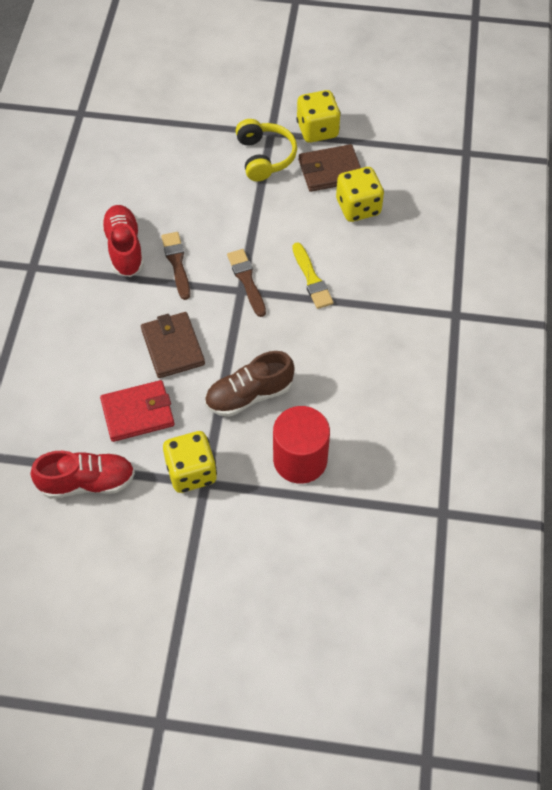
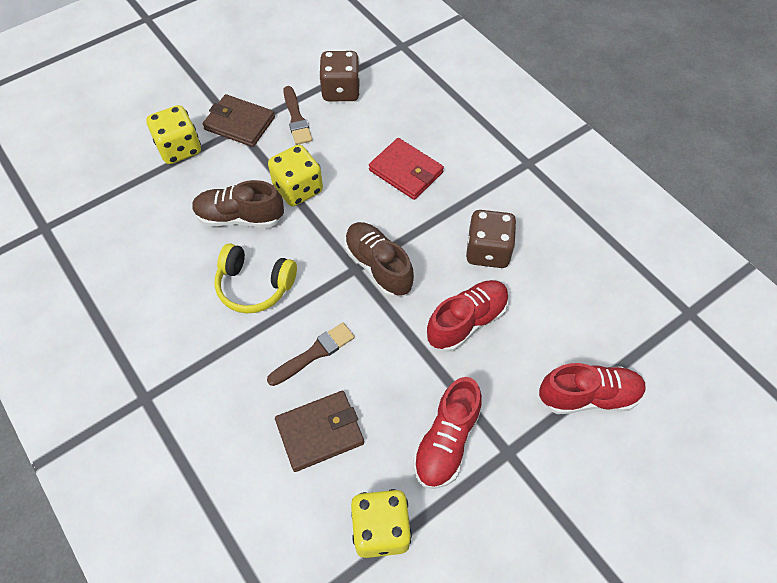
brown dice: none = 0 -> [319,51,360,101] [466,210,517,268] = 2
brown shoe: [205,351,295,417] = 1 -> [192,180,284,227] [344,222,414,298] = 2
red cylinder: [273,406,330,484] = 1 -> none = 0
red shoe: [31,451,135,499] [101,205,144,277] = 2 -> [413,377,482,489] [426,280,509,352] [539,363,646,414] = 3
yellow brush: [292,242,334,309] = 1 -> none = 0

